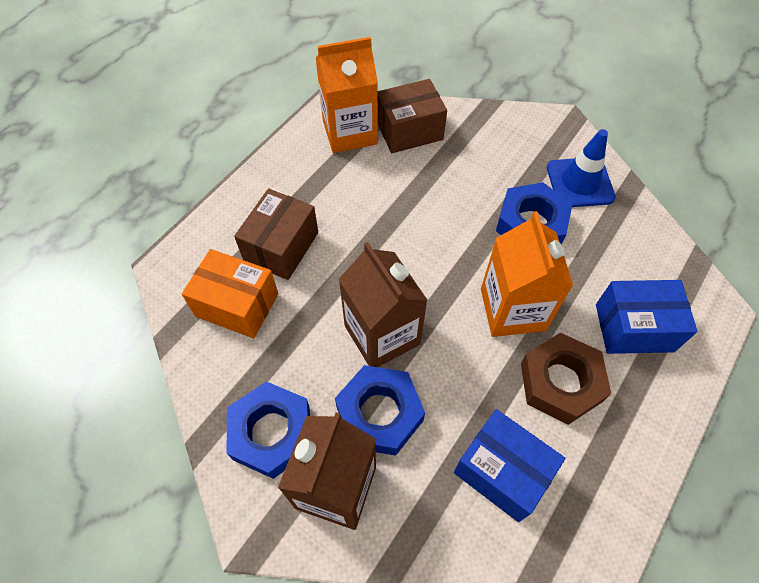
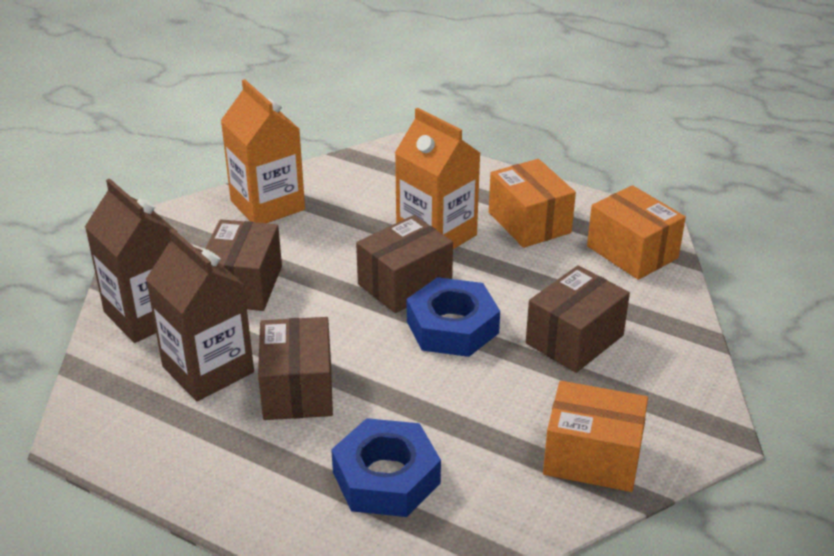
blue box: [454,409,565,522] [596,280,698,354] = 2 -> none = 0
blue nut: [227,381,310,479] [335,365,425,456] [496,182,573,245] = 3 -> [331,418,441,517] [407,277,500,357] = 2
blue traffic cone: [547,129,616,207] = 1 -> none = 0
brown box: [234,189,318,280] [378,79,447,153] = 2 -> [205,219,282,311] [258,317,333,420] [356,215,453,313] [526,265,630,373] = 4
brown nut: [521,333,611,425] = 1 -> none = 0
orange box: [182,249,278,339] = 1 -> [489,159,576,248] [543,381,648,492] [587,185,686,280] = 3

